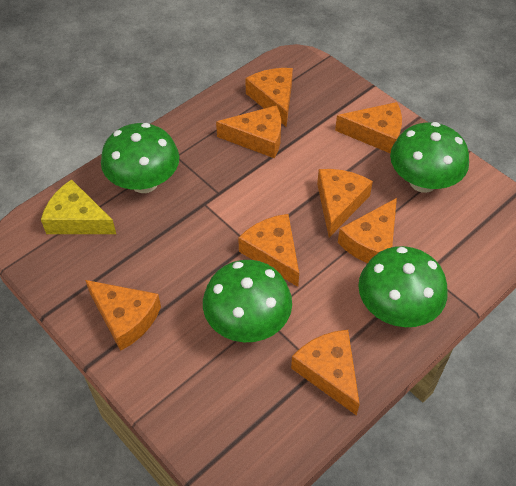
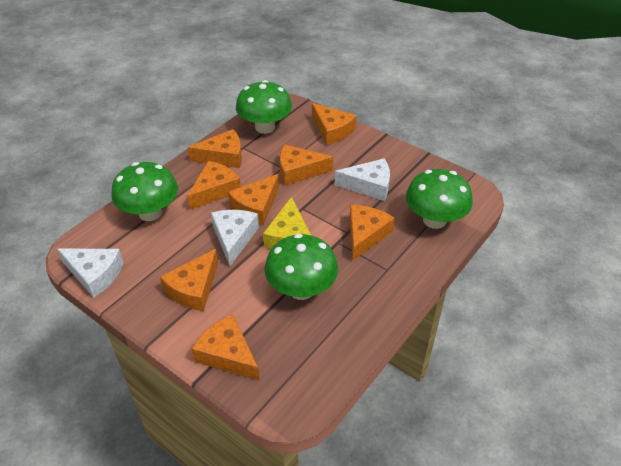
white cheese: none = 0 -> [57,249,124,298] [211,210,259,266] [335,158,390,201] = 3

